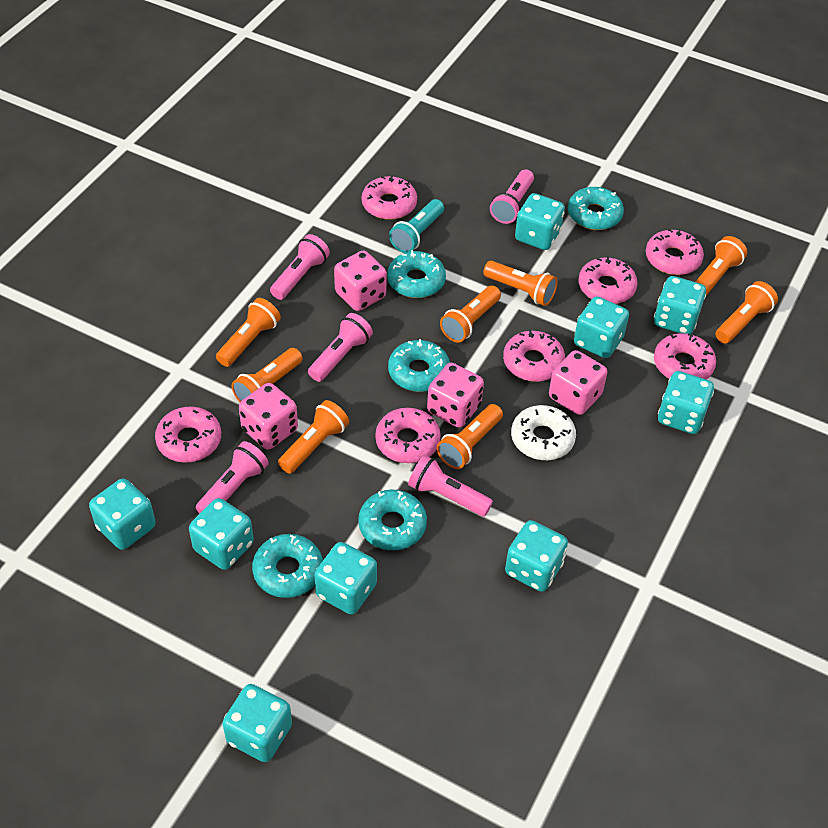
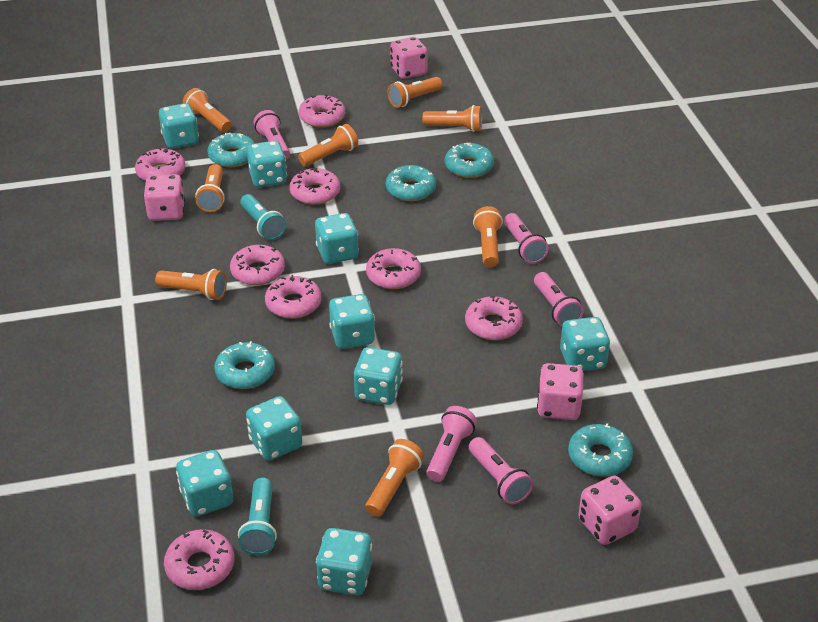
pink donut: [155,407,221,463] [362,175,417,220] [375,408,441,463] [503,330,565,382] [578,256,638,304] [646,229,704,275] [654,333,716,379] = 7 -> [135,148,186,181] [164,529,235,590] [230,245,285,285] [265,275,321,319] [289,168,340,205] [298,94,345,127] [366,248,421,289] [465,296,523,340] = 8
turquoise flashlight: [389,199,444,253] = 1 -> [238,478,277,555] [240,194,286,240] = 2
white donut: [511,405,576,460] = 1 -> none = 0

